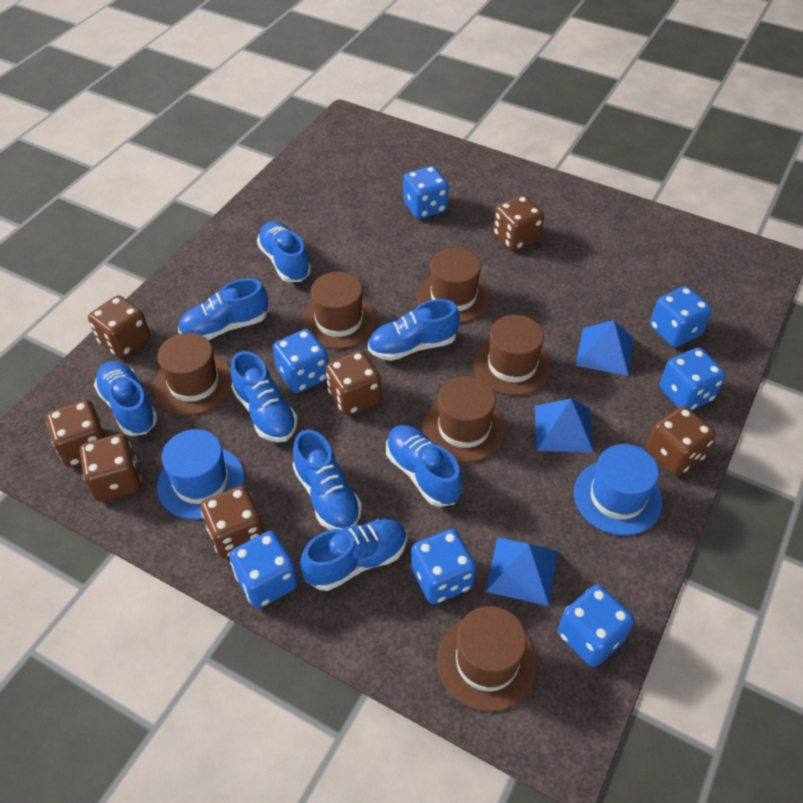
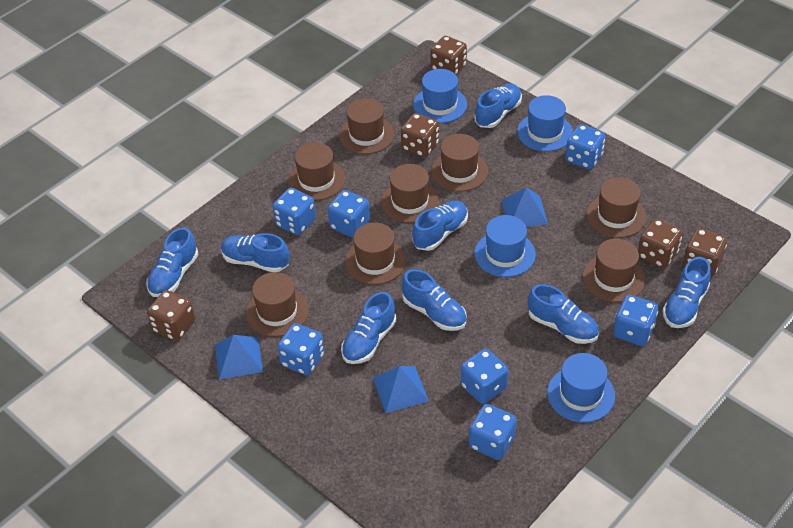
blue hat: [157,429,245,520] [574,444,662,535] = 2 -> [413,69,467,123] [475,215,536,277] [517,95,573,152] [547,353,615,423] = 4
brown dice: [46,400,106,467] [80,434,141,502] [88,295,150,358] [201,486,265,559] [325,351,382,416] [493,195,544,251] [646,406,716,476] = 7 -> [147,290,195,341] [401,113,439,158] [430,36,467,74] [638,219,683,268] [683,228,727,277] = 5
brown hat: [153,333,232,415] [302,272,376,349] [417,248,490,323] [423,376,506,462] [437,606,537,712] [473,315,552,395] = 6 -> [246,272,309,337] [288,143,345,201] [339,98,394,154] [345,222,406,285] [381,164,439,223] [431,134,488,192] [582,239,646,302] [586,177,647,238] = 8

